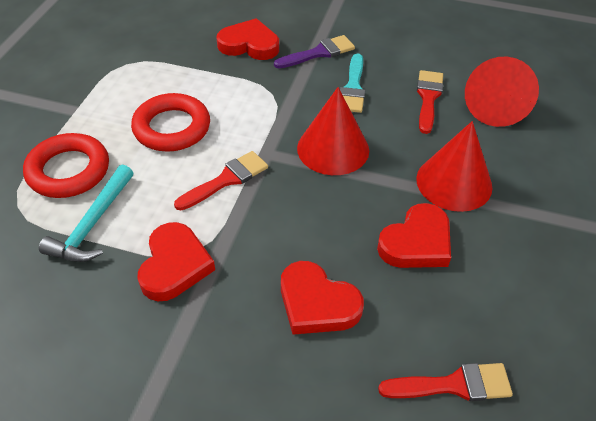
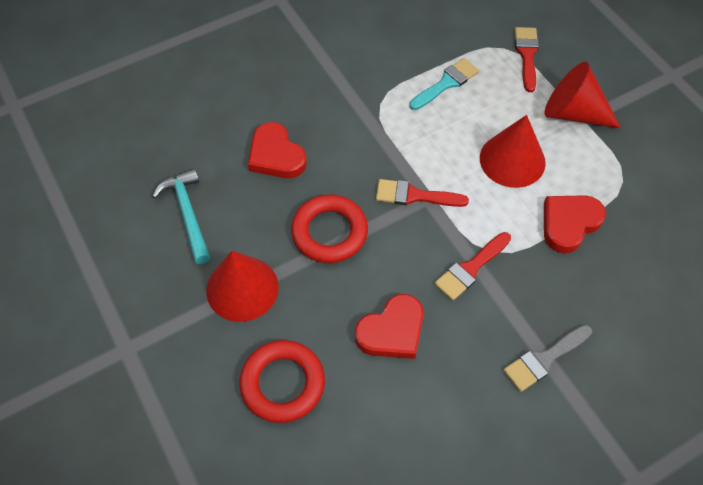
grey brush: none = 0 -> [503,325,592,392] = 1
purple brush: [274,35,355,69] = 1 -> none = 0
red heart: [137,222,215,301] [216,18,279,60] [281,261,364,335] [377,203,451,268] = 4 -> [248,122,307,178] [355,294,424,359] [544,195,606,253] = 3

